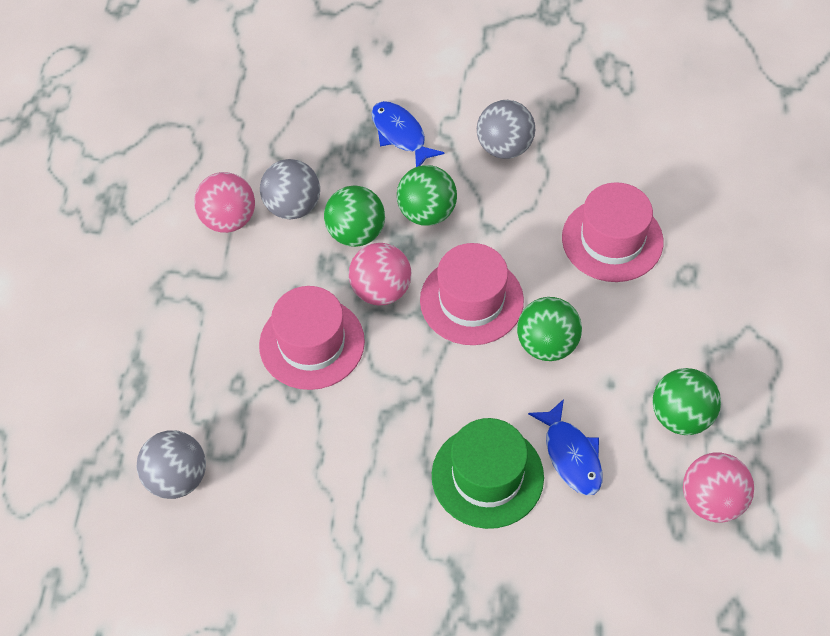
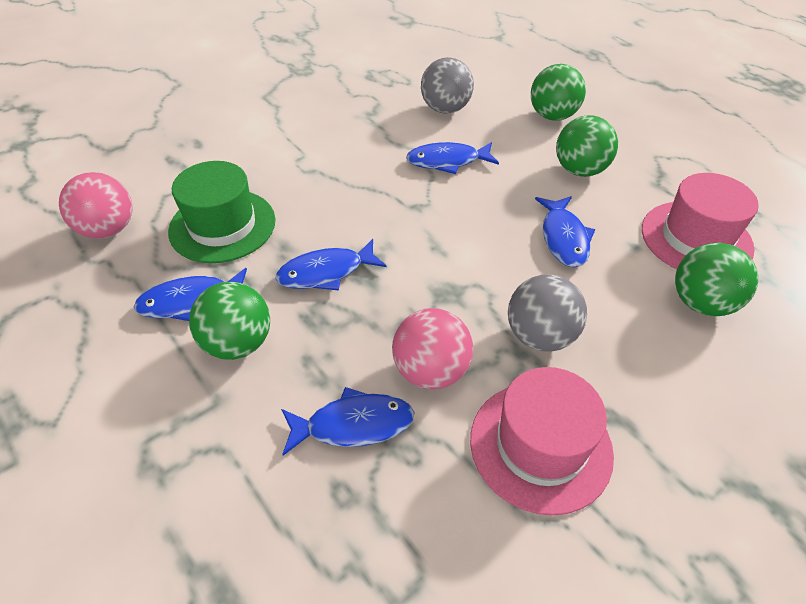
blue fish: [372,101,445,167] [528,399,603,495] = 2 -> [134,268,247,321] [275,239,387,291] [281,387,415,456] [406,142,499,174] [535,196,595,268] = 5
grey ball: [137,430,206,499] [260,159,320,219] [477,100,535,159] = 3 -> [421,57,474,114] [508,274,587,352] = 2
pink ball: [194,172,255,233] [349,243,411,305] [683,452,754,523] = 3 -> [59,172,133,239] [392,308,473,389] = 2
pink hat: [259,286,365,390] [420,243,524,345] [562,182,664,282] = 3 -> [470,367,614,516] [642,173,759,269] = 2

